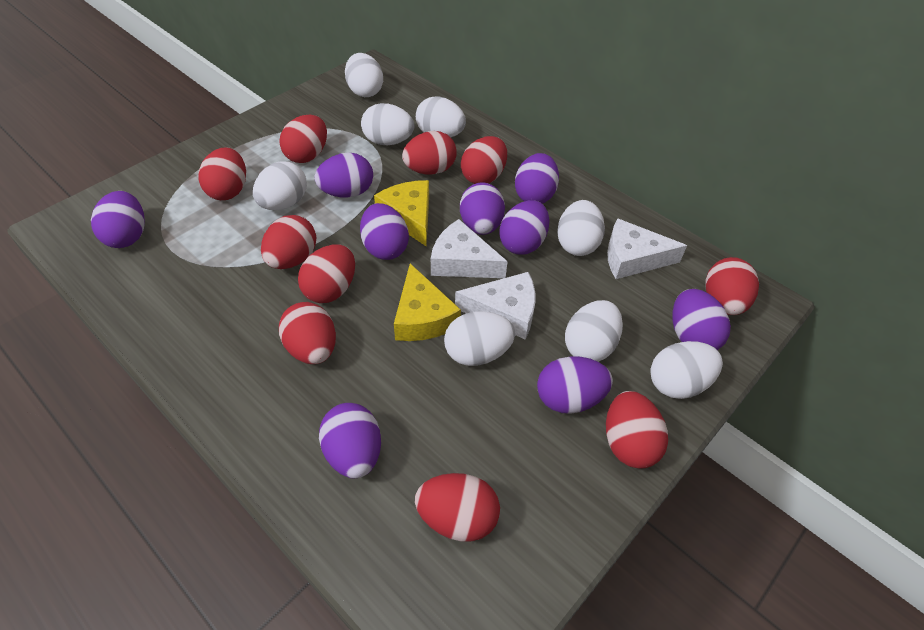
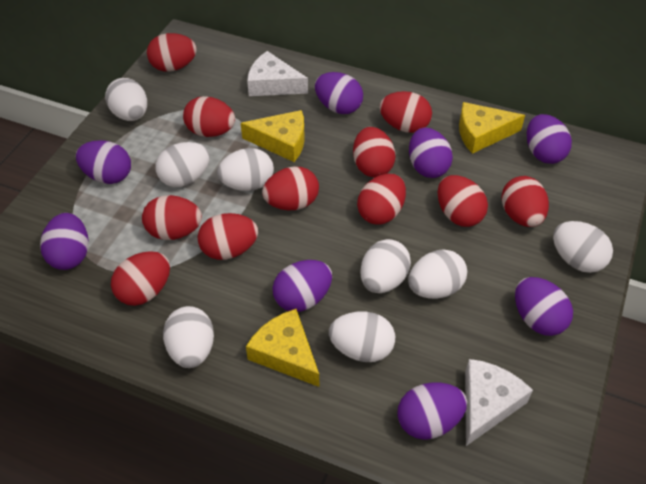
purple egg: [91,191,145,248] [315,153,373,198] [319,403,381,478] [360,203,409,260] [460,182,505,235] [500,200,549,255] [515,153,559,204] [537,356,613,414] [673,289,731,350] = 9 -> [40,213,89,270] [76,140,131,184] [273,260,332,312] [315,72,363,114] [397,382,467,440] [409,128,453,178] [515,277,573,336] [527,114,572,164] = 8
red egg: [198,148,246,200] [261,215,316,269] [279,302,336,364] [280,115,327,163] [298,244,355,303] [402,131,457,175] [415,473,500,541] [461,136,507,184] [606,391,668,469] [705,257,759,315] = 10 -> [111,251,170,306] [142,195,202,240] [147,33,197,72] [183,96,235,137] [198,213,258,260] [262,166,319,210] [353,127,395,177] [357,174,406,224] [380,91,432,133] [438,175,488,227] [501,176,549,227] = 11
white cheese: [431,219,508,278] [455,272,535,339] [607,218,687,279] = 3 -> [247,51,308,96] [465,359,533,446] = 2
yellow cheese: [374,180,429,246] [394,263,461,341] = 2 -> [241,110,305,162] [246,309,319,387] [459,102,525,154] = 3

